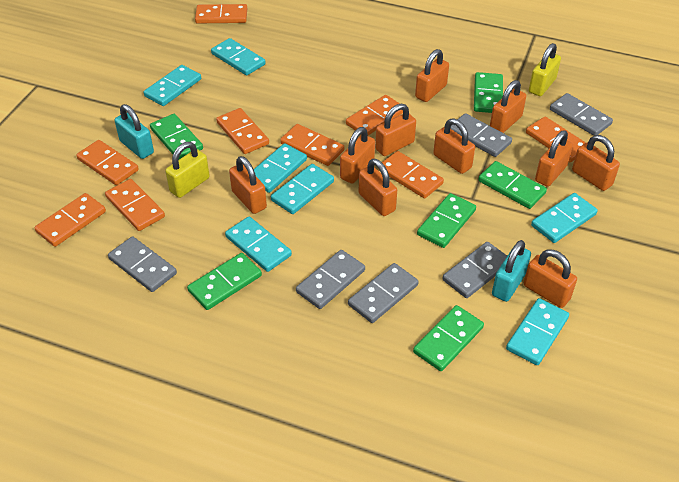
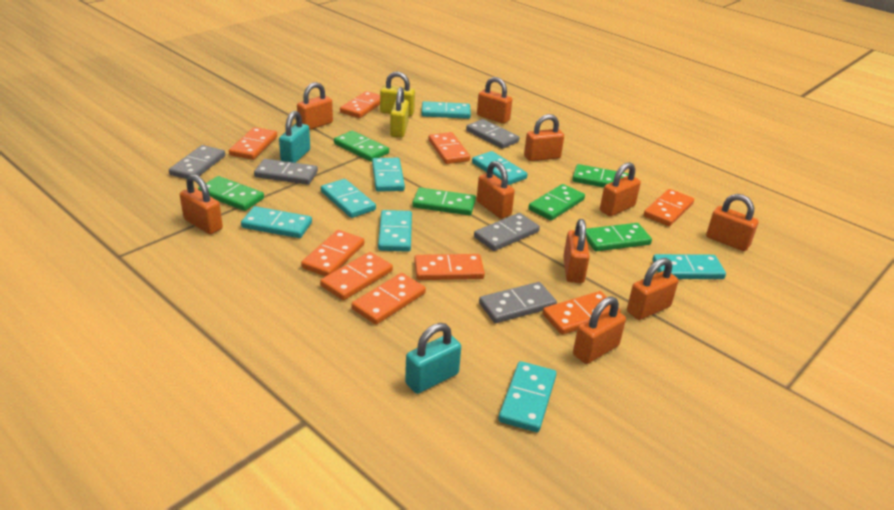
grey domino: [108,236,177,292] [296,250,365,309] [348,263,419,323] [442,242,507,298] [450,113,512,157] [550,93,613,136] = 6 -> [169,145,225,179] [254,159,318,185] [466,119,519,149] [474,213,540,251] [479,282,557,323] = 5
turquoise domino: [143,65,201,106] [211,38,266,76] [225,217,292,272] [254,143,307,193] [271,164,334,214] [506,298,569,365] [531,193,598,243] = 7 -> [241,206,312,238] [321,179,376,218] [372,158,405,192] [378,210,412,252] [421,101,471,119] [472,151,528,185] [498,361,557,432] [653,254,726,279] = 8

